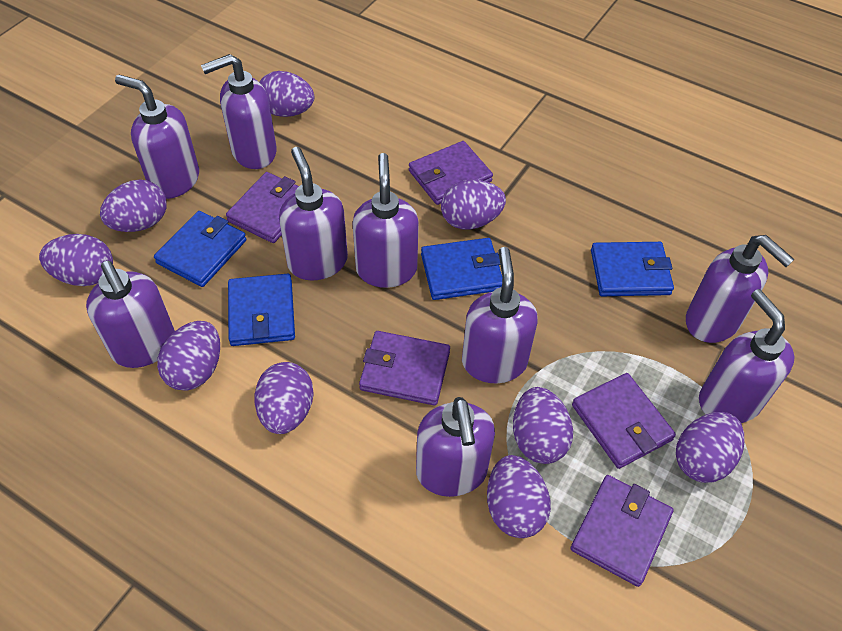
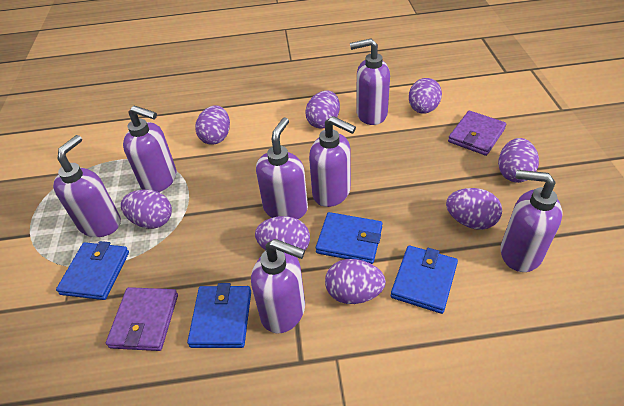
purple egg: [39,234,113,286] [100,180,167,232] [157,321,220,391] [254,362,314,434] [259,71,314,117] [441,180,506,230] [487,455,551,538] [513,387,573,464] [676,412,744,483] = 9 -> [121,189,172,229] [195,105,230,145] [255,216,310,250] [305,90,340,129] [325,259,386,304] [409,78,442,114] [446,188,502,230] [498,138,539,183] = 8
purple soap dispenser: [86,261,175,368] [115,75,199,199] [201,54,277,169] [279,147,348,281] [353,153,419,288] [416,397,495,497] [462,247,538,383] [686,235,794,343] [699,289,794,423] = 9 -> [53,135,121,237] [123,106,177,192] [251,239,305,333] [256,117,308,219] [309,116,356,207] [350,38,390,125] [500,170,562,272] = 7
purple wallet: [226,172,299,243] [359,331,450,406] [409,141,493,205] [570,475,673,587] [572,373,676,469] = 5 -> [106,287,178,351] [448,111,506,156] = 2

